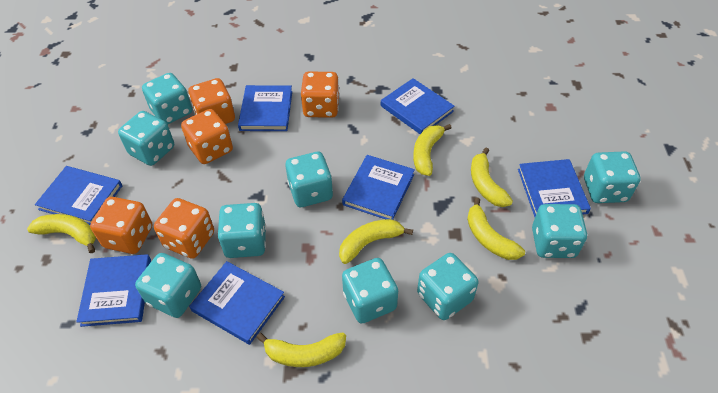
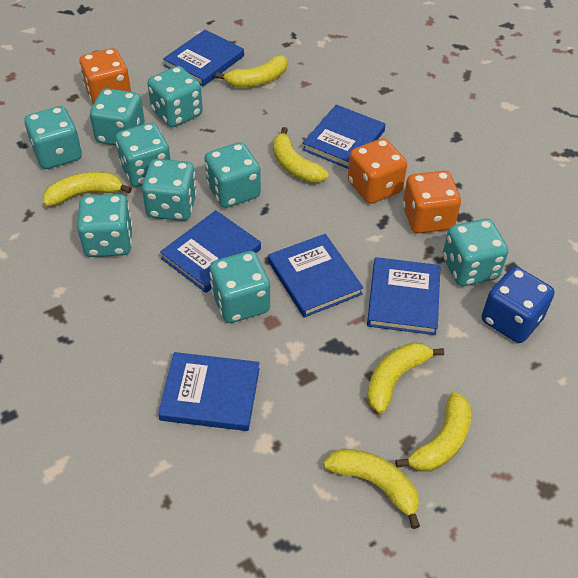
blue book: [35,166,122,225] [76,254,151,327] [189,261,285,345] [238,85,292,131] [342,155,415,220] [381,78,455,134] [518,159,591,217] = 7 -> [158,352,260,431] [160,210,261,293] [163,30,244,86] [268,234,364,318] [302,105,386,169] [367,257,441,335] = 6
blue dice: none = 0 -> [481,267,554,343] = 1
orange dice: [90,197,152,254] [154,198,214,259] [181,109,233,164] [188,78,235,124] [301,72,340,118] = 5 -> [79,48,131,104] [348,138,407,204] [403,171,461,233] = 3

